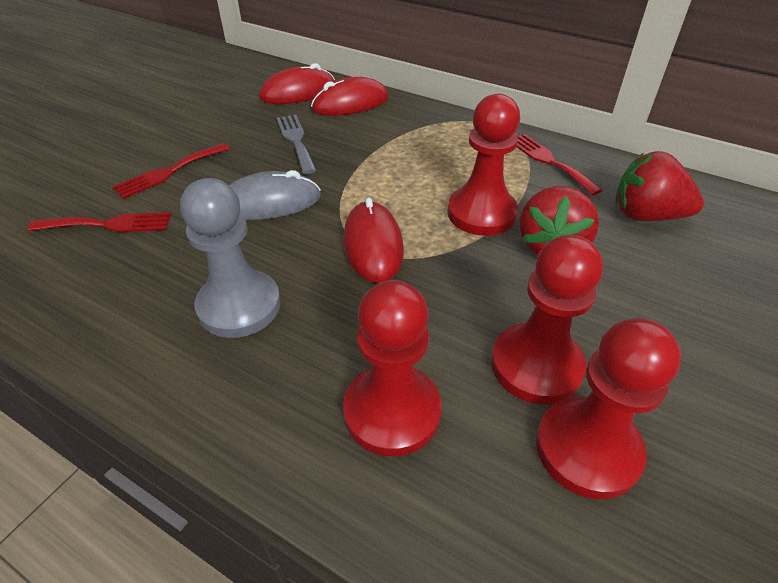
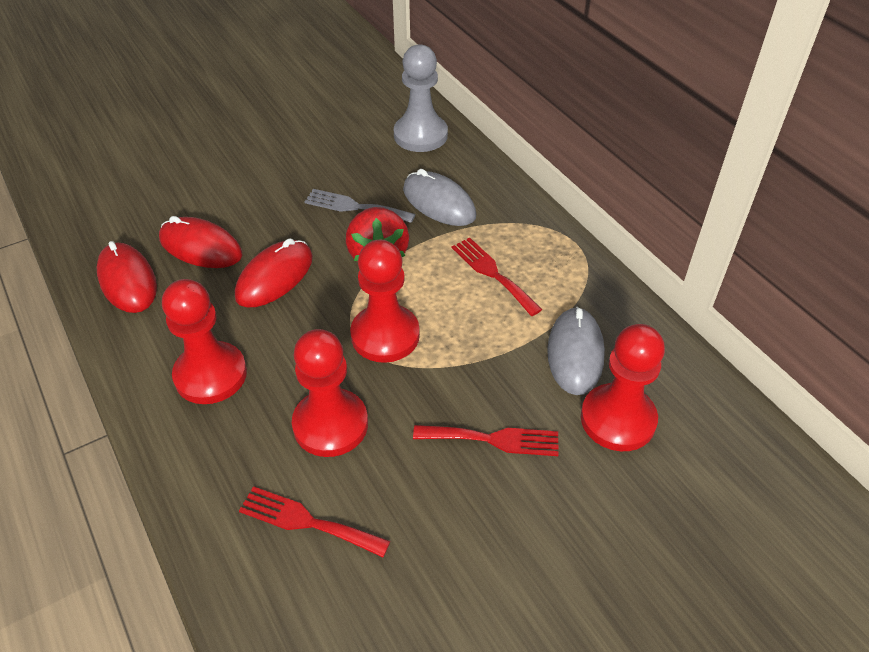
grey mouse: [229,170,321,220] = 1 -> [403,169,476,226] [547,307,605,395] = 2
red strawberry: [519,186,599,255] [615,151,704,221] = 2 -> [346,207,409,262] = 1

